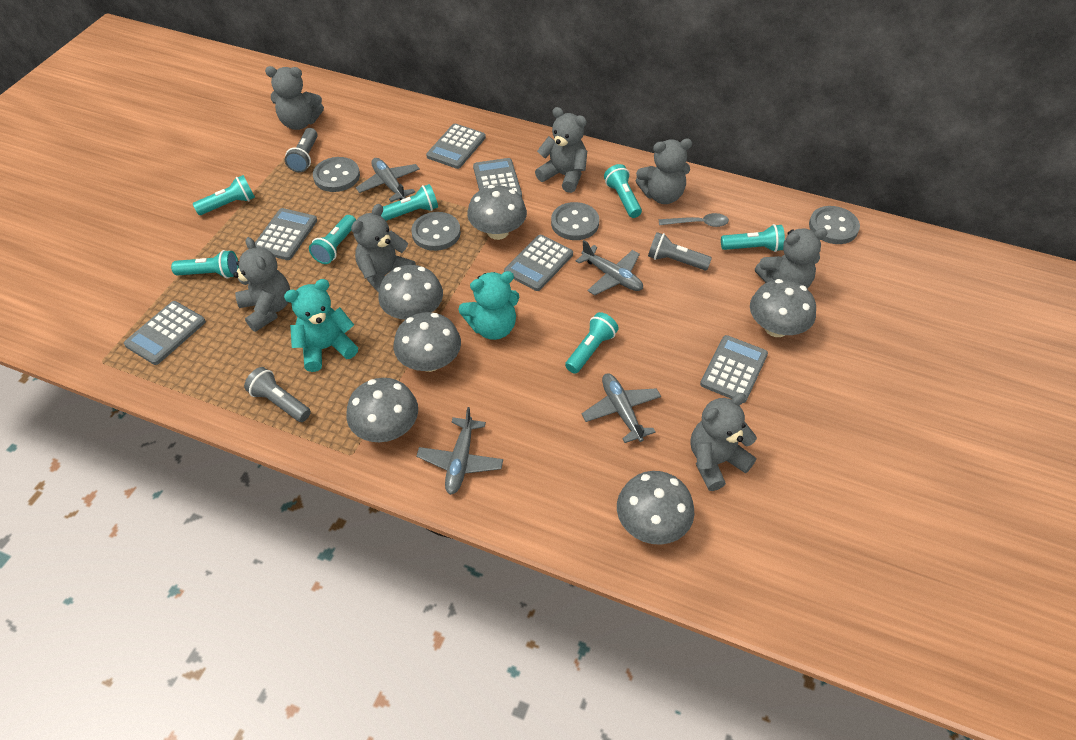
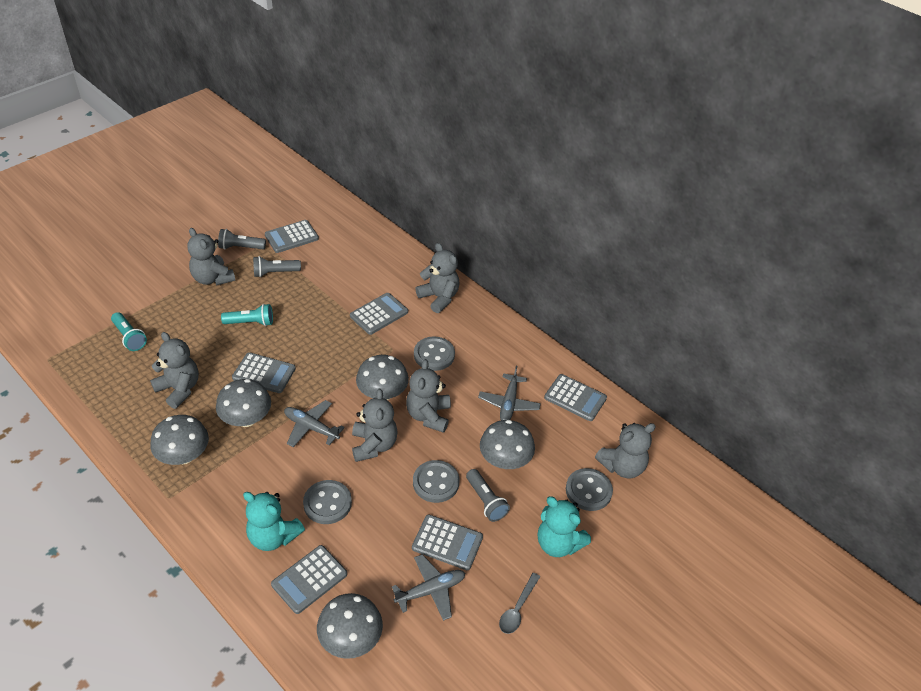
grey mushroom: [346,378,418,442] [378,265,443,320] [394,312,461,372] [467,185,527,240] [617,471,694,545] [750,279,816,337] = 6 -> [150,415,209,465] [216,379,271,427] [317,593,383,659] [356,355,409,400] [480,420,535,469] = 5
grey plane: [356,158,420,202] [416,407,503,495] [576,240,643,295] [582,373,661,443] = 4 -> [284,400,345,447] [392,554,465,621] [478,366,541,420] = 3
grey teddy bear: [233,237,290,332] [265,66,324,130] [351,204,416,293] [535,107,587,193] [635,139,692,204] [691,393,757,491] [755,228,828,288] = 7 -> [150,332,199,409] [188,228,236,285] [352,389,398,462] [406,359,451,433] [415,243,459,313] [595,423,656,478] = 6
turquoise flashlight: [171,250,239,278] [193,175,255,215] [309,215,356,264] [381,184,438,221] [565,312,619,374] [604,164,642,218] [721,224,785,252] = 7 -> [111,312,147,351] [221,304,273,326] = 2

